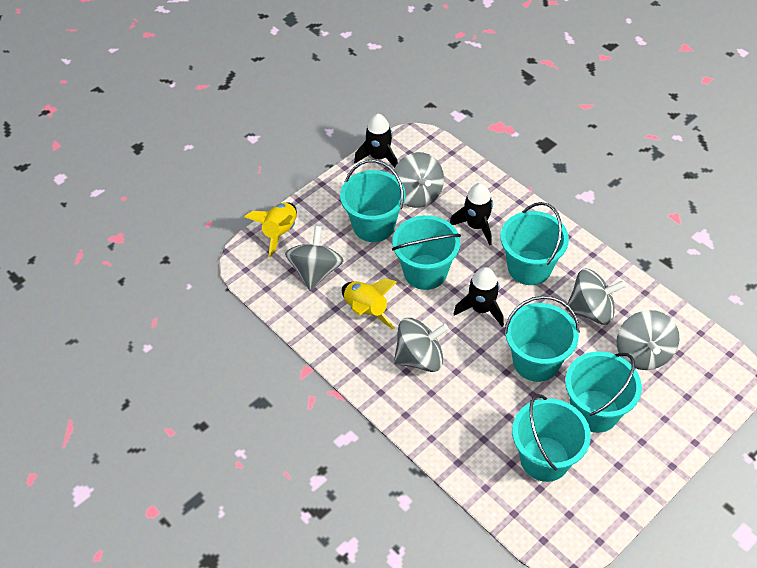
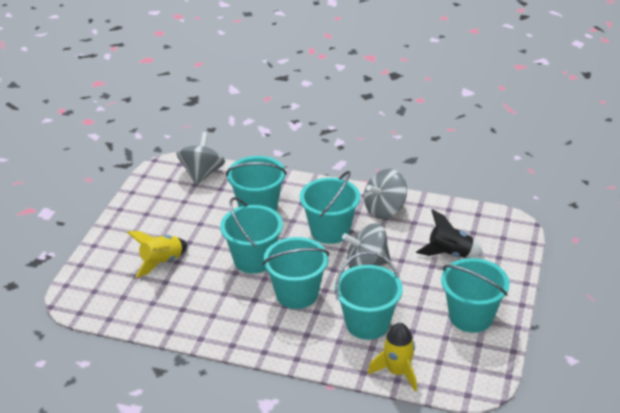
black rocket: [354,114,398,168] [450,183,493,245] [453,267,504,327] = 3 -> [416,209,483,258] = 1
grey spinning top: [285,226,343,291] [392,152,444,208] [394,318,449,372] [566,269,626,325] [616,310,680,370] = 5 -> [177,132,225,185] [342,224,391,268] [364,169,407,219] = 3

